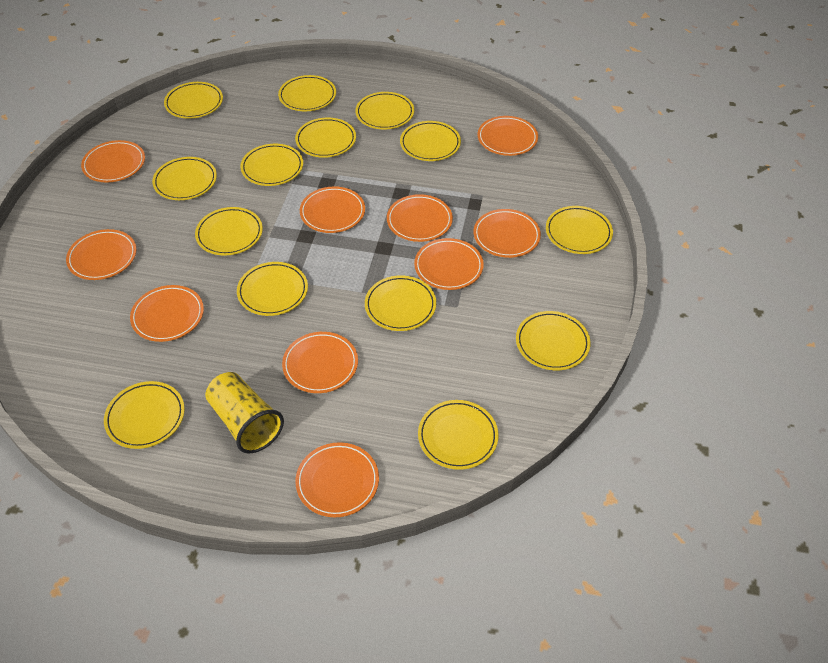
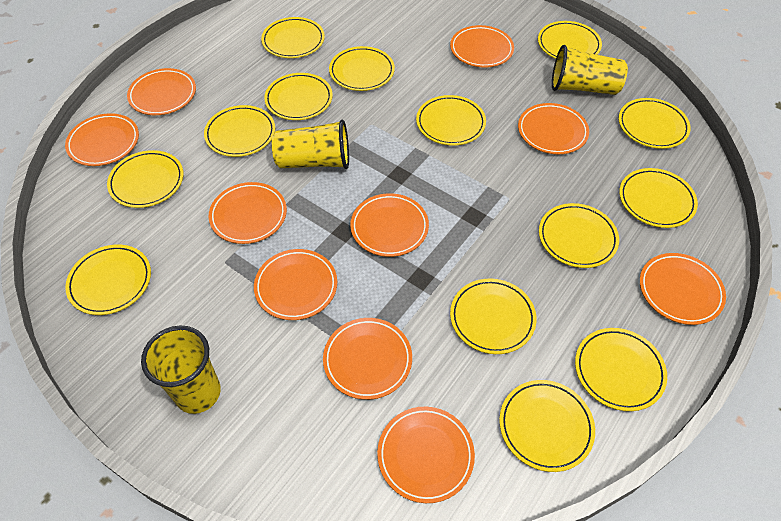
yellow cup: [205,372,284,454] = 1 -> [141,326,221,414] [272,119,349,169] [552,45,628,95] = 3

